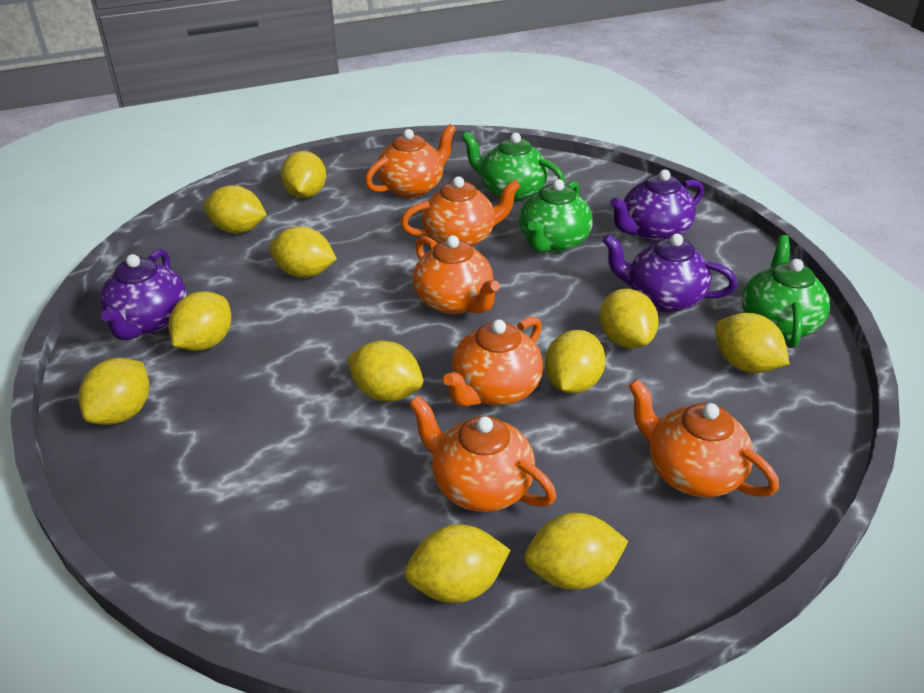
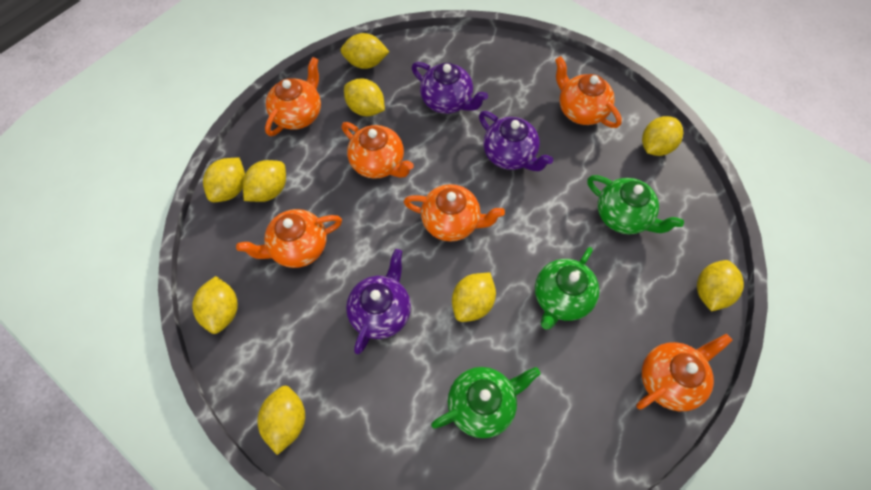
yellow lemon: [78,358,149,425] [169,291,231,351] [203,185,267,234] [269,226,337,278] [281,151,326,198] [347,341,423,402] [405,524,510,603] [524,513,628,590] [545,330,606,394] [600,289,659,348] [715,313,789,373] = 11 -> [192,276,238,334] [203,158,245,202] [243,160,286,202] [258,385,305,455] [340,33,389,69] [344,79,385,116] [452,273,496,322] [642,116,683,156] [697,260,744,311] = 9

